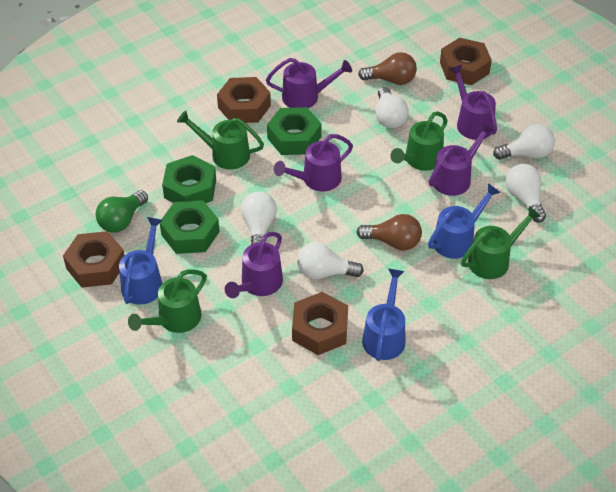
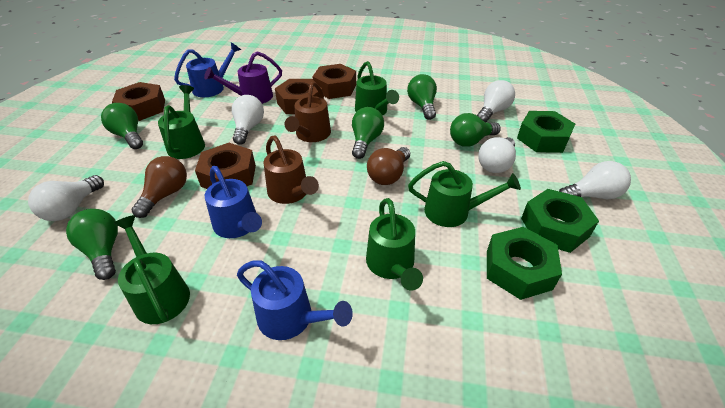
brown watering can: none = 0 -> [263,136,319,204] [285,82,331,142] = 2
green light bulb: [96,190,148,233] = 1 -> [66,209,118,280] [101,103,143,149] [352,107,384,159] [407,74,437,120] [450,113,501,147] = 5
green watering can: [128,269,207,333] [177,111,264,170] [391,111,448,171] [461,206,541,279] = 4 -> [114,215,190,324] [158,85,205,159] [355,61,399,116] [366,198,423,291] [408,161,521,227] = 5
purple watering can: [225,232,283,298] [266,58,352,108] [274,134,353,191] [429,123,494,196] [449,65,497,140] = 5 -> [204,51,282,104] = 1

